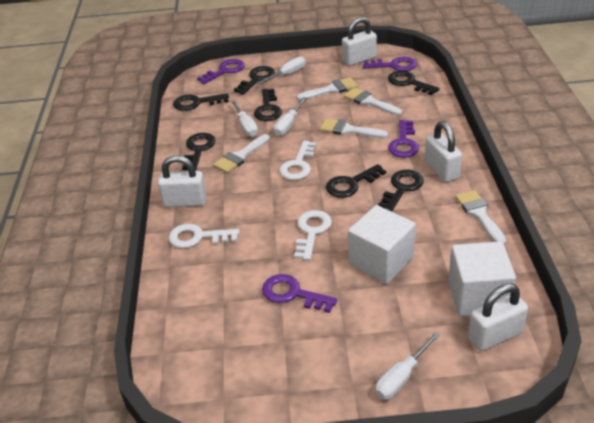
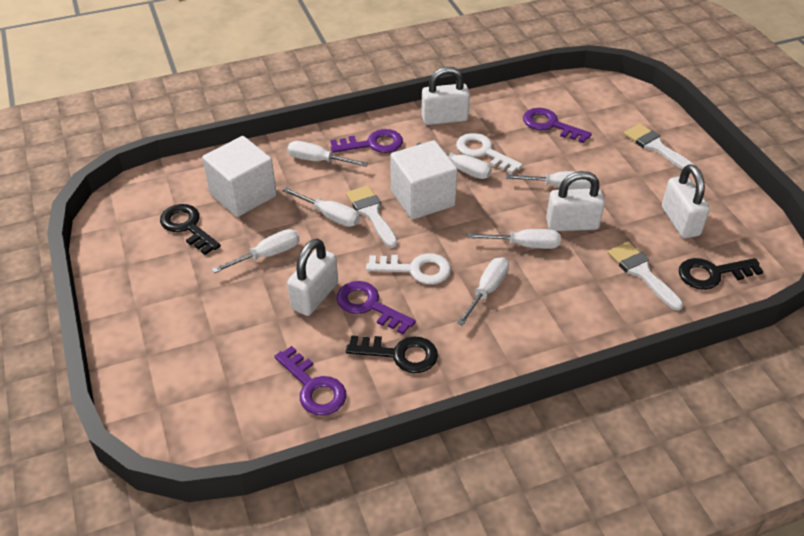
black key: [173,93,229,111] [182,133,216,171] [234,66,275,95] [254,89,282,121] [326,164,386,198] [378,170,424,212] [388,71,440,95] = 7 -> [160,204,221,255] [346,336,438,373] [679,258,764,290] = 3
white brush: [213,134,270,173] [296,77,358,100] [320,118,388,138] [344,87,402,115] [455,190,506,245] = 5 -> [346,185,398,248] [608,242,683,311] [624,124,694,170] = 3
white key: [169,224,240,248] [279,141,317,180] [294,210,332,261] = 3 -> [366,253,451,285] [456,133,523,174] = 2
white screwdriver: [231,100,258,137] [258,57,306,85] [274,97,307,136] [375,332,440,400] = 4 -> [212,229,300,273] [283,188,360,227] [288,141,368,167] [417,143,492,179] [457,257,509,326] [468,229,561,249] [506,171,591,189] = 7

